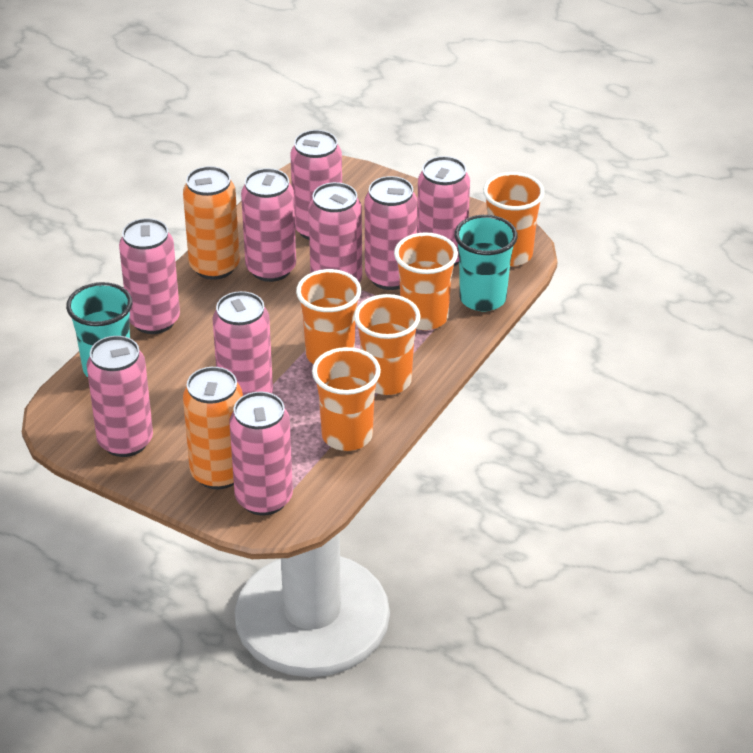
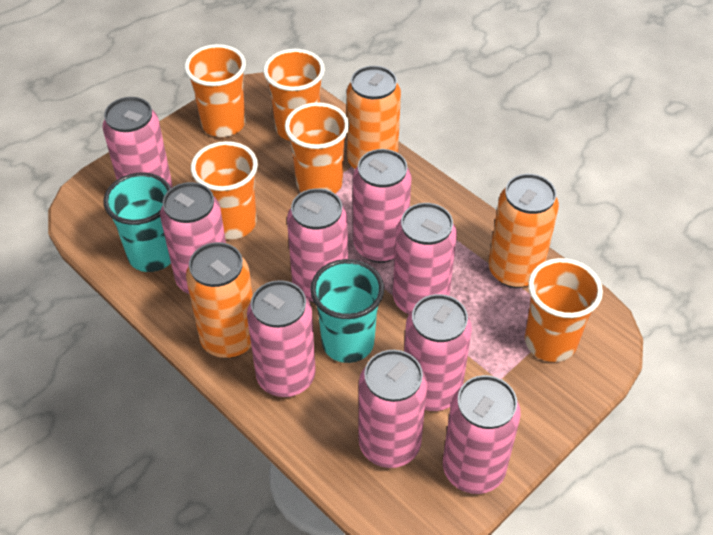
orange can: [183,166,240,280] [183,367,243,489] = 2 -> [186,242,253,358] [347,66,401,169] [488,174,559,288] = 3

